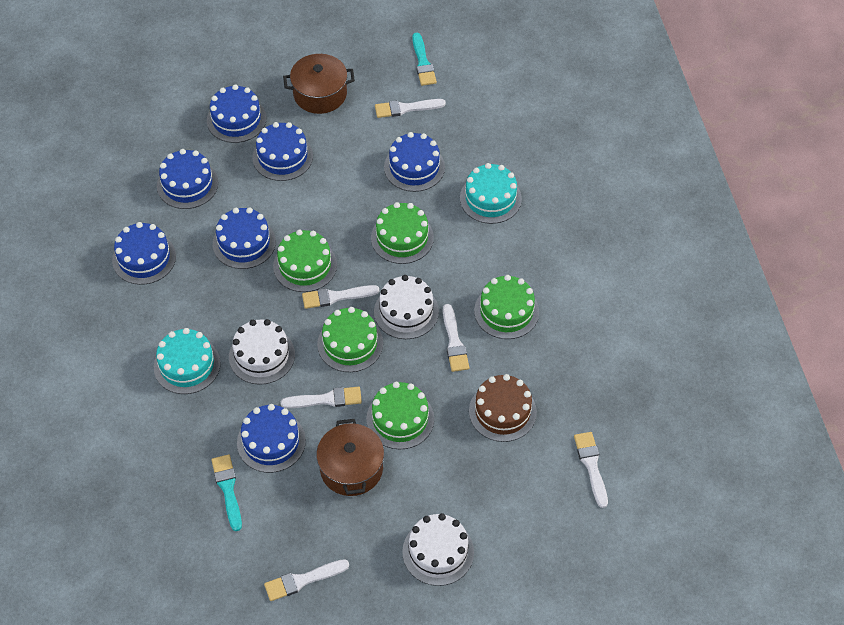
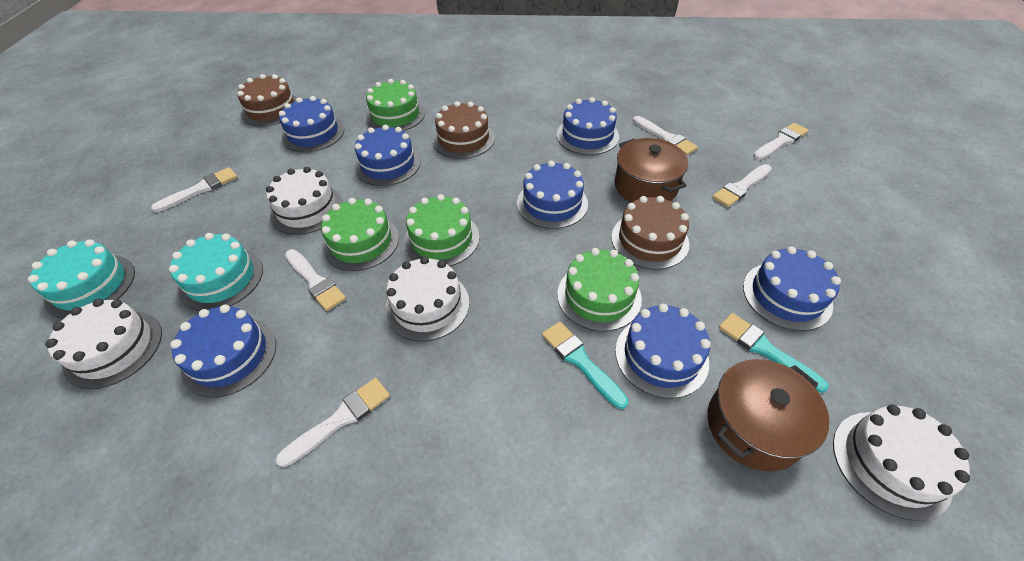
brown cake: [469,374,537,442] = 1 -> [237,74,297,126] [433,101,495,159] [611,196,689,270] = 3
green cake: [273,230,337,292] [317,307,383,372] [366,382,434,449] [371,202,434,264] [474,275,539,339] = 5 -> [321,198,399,271] [366,79,425,131] [404,194,480,266] [557,248,642,331] = 4
white cake: [229,319,295,385] [374,275,439,339] [402,513,474,586] = 3 -> [45,299,162,389] [266,167,343,235] [385,256,469,341] [833,405,970,521] = 4

